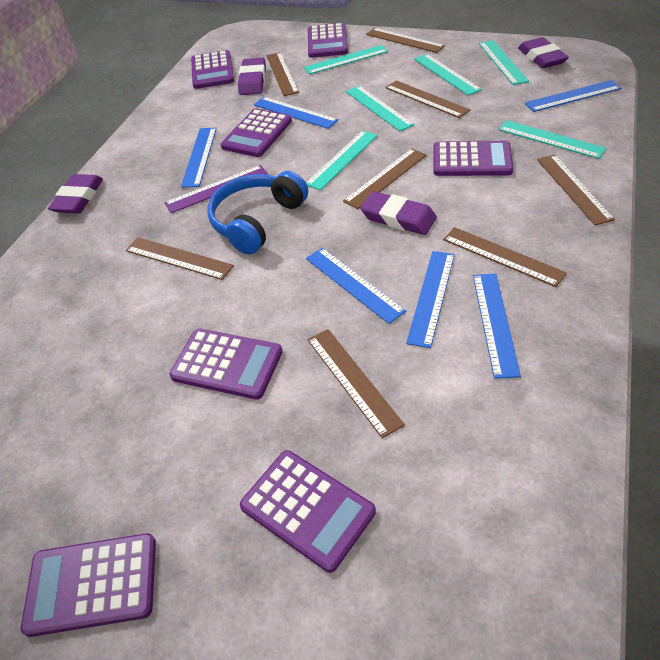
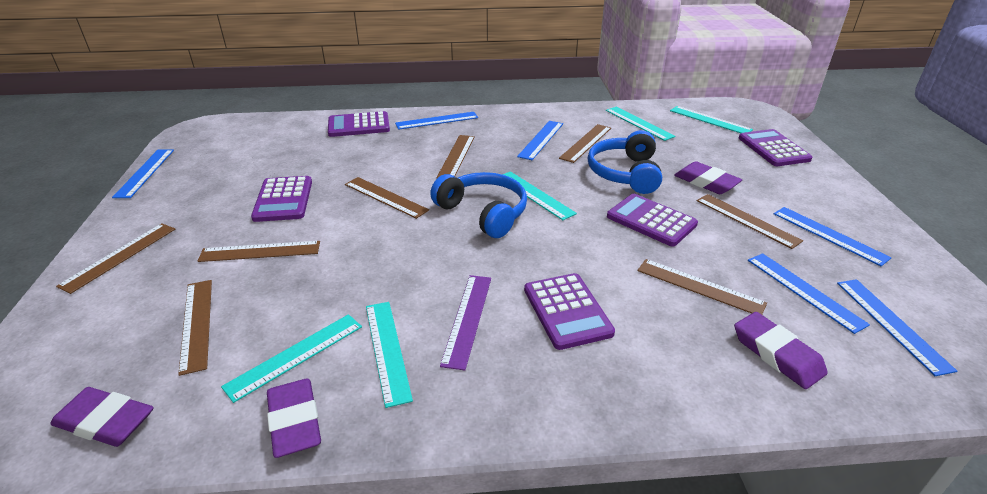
blue headphones: [207,171,308,254] = 1 -> [430,172,527,238] [588,130,662,194] = 2
purple calculator: [21,533,156,637] [170,329,283,400] [191,50,234,89] [220,109,292,157] [240,450,376,573] [308,23,348,58] [433,141,513,176] = 7 -> [251,176,312,222] [328,111,390,137] [524,273,615,350] [607,194,698,247] [739,129,812,166] = 5
turquoise ruler: [304,45,388,74] [306,130,378,190] [346,86,414,131] [414,54,482,96] [479,40,529,85] [499,120,607,159] = 6 -> [221,314,362,403] [366,302,413,408] [502,171,577,220] [606,107,676,141] [670,106,753,133] = 5

